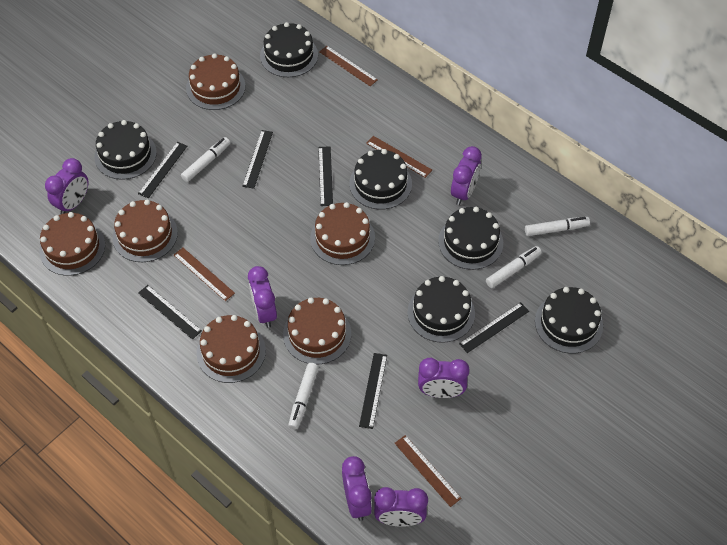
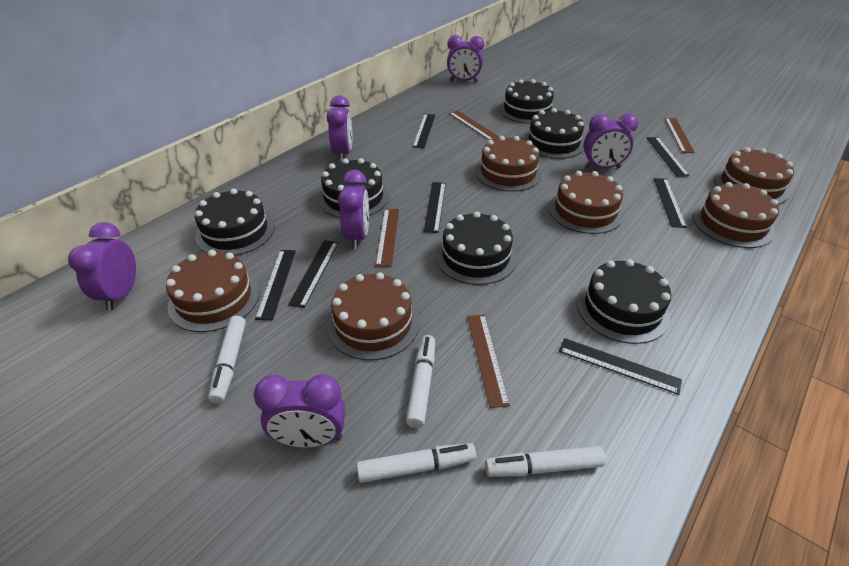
black ruler: [138,142,187,198] [138,285,202,340] [242,130,273,189] [318,146,333,206] [359,353,387,429] [459,302,529,353] = 6 -> [255,250,296,320] [288,240,339,308] [413,114,435,148] [423,182,446,233] [559,338,682,395] [647,137,689,177] [653,178,687,228] = 7

